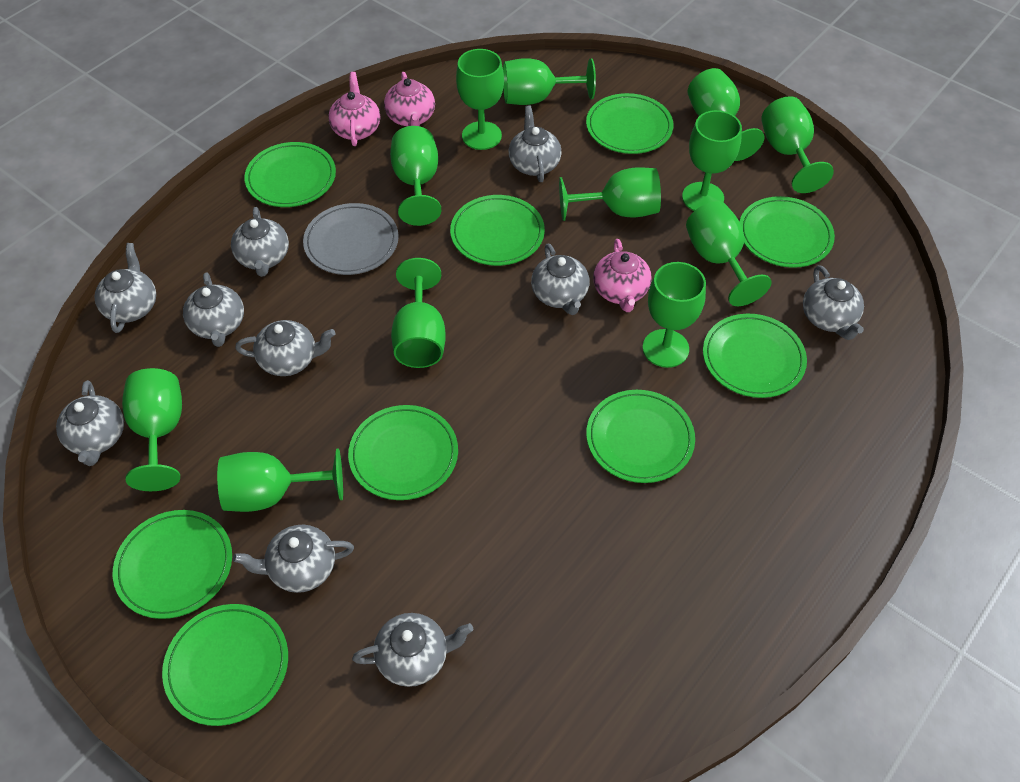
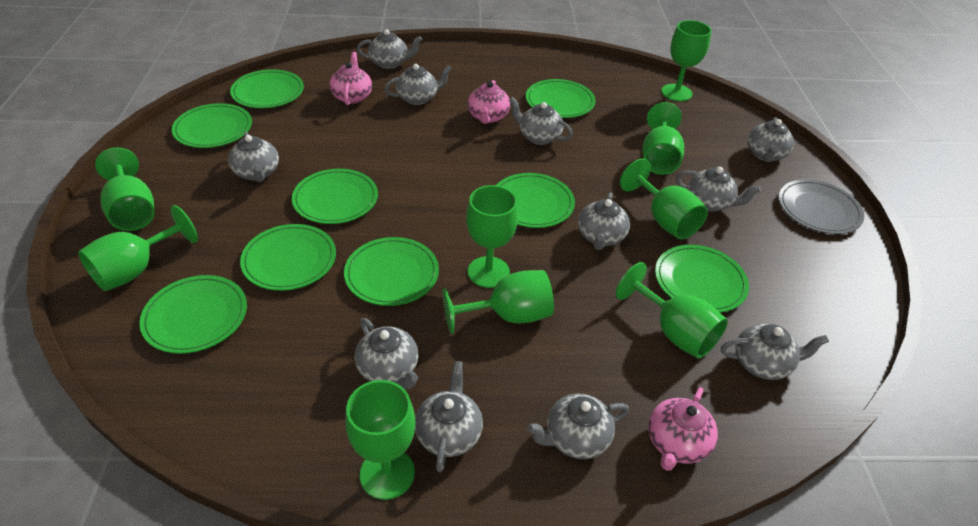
green goblet: [122,368,182,491] [217,448,343,512] [390,126,441,226] [391,258,446,368] [456,49,504,150] [503,58,596,105] [559,167,661,221] [643,262,706,368] [682,110,742,211] [686,201,771,306] [688,68,764,161] [761,96,834,193] = 12 -> [78,205,198,291] [95,148,154,231] [345,380,416,500] [443,270,554,334] [466,185,518,288] [616,262,728,358] [620,159,708,239] [642,102,684,175] [661,20,712,101] = 9
grey teapot: [56,380,124,466] [95,243,156,333] [183,272,244,347] [231,207,289,277] [233,525,354,593] [235,320,335,376] [352,613,473,687] [509,105,562,182] [531,244,589,315] [803,265,864,340] = 10 -> [228,132,279,182] [355,318,418,389] [357,29,422,69] [384,64,452,105] [415,361,483,472] [509,97,573,145] [527,394,629,459] [578,192,630,250] [676,167,761,212] [721,323,829,380] [747,117,794,162] = 11

